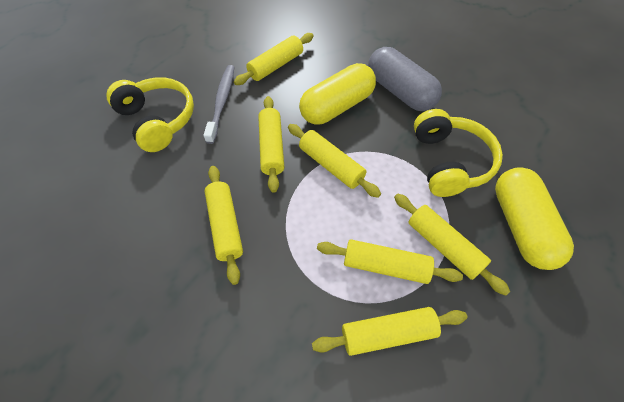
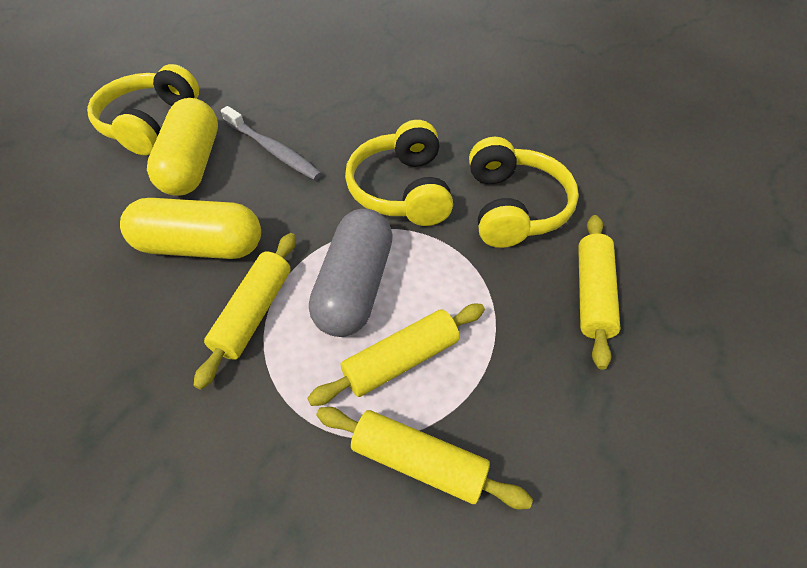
yellow headphones: [106,77,194,152] [414,109,503,197] = 2 -> [87,64,199,155] [345,120,453,226] [469,137,579,248] = 3
yellow rolling pin: [205,166,243,285] [234,33,314,85] [258,96,284,193] [288,124,381,198] [312,307,467,356] [317,239,463,284] [394,194,510,296] = 7 -> [193,233,296,390] [307,304,485,406] [316,407,533,509] [578,215,621,370] = 4

